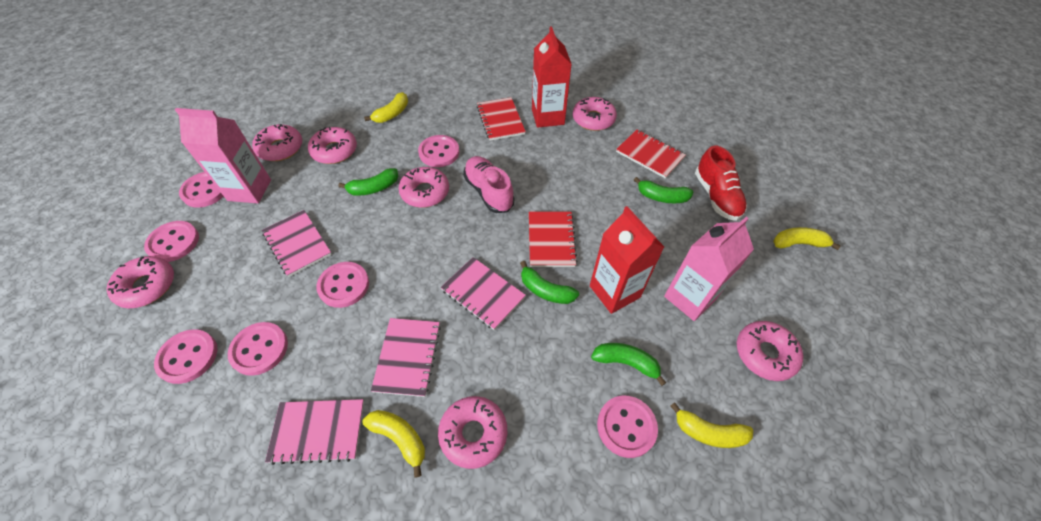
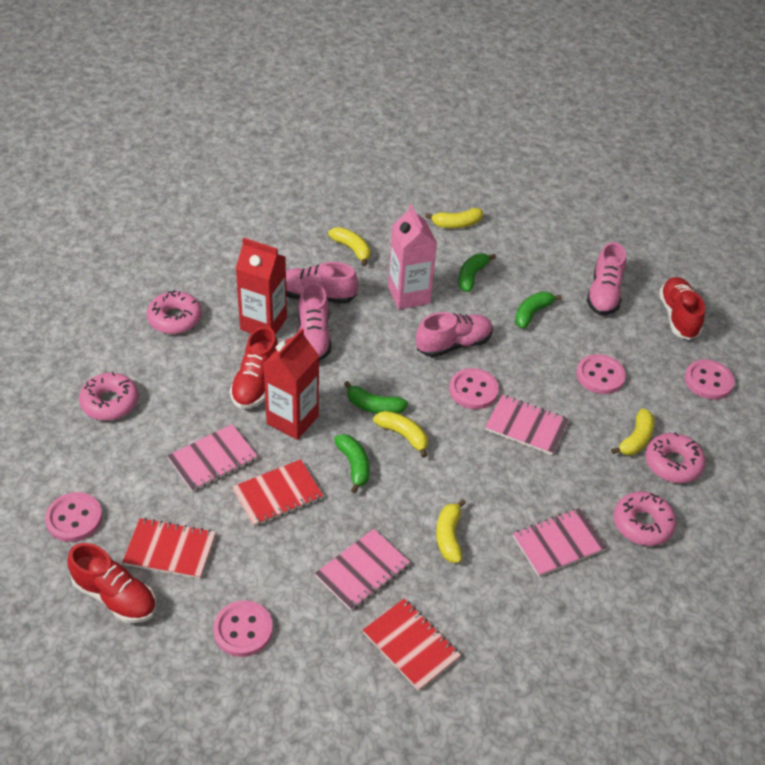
pink button: [144,221,199,262] [154,329,217,384] [179,172,224,208] [228,322,288,376] [316,262,369,308] [418,135,459,167] [597,396,658,458] = 7 -> [45,492,102,542] [213,600,273,657] [449,368,499,409] [576,354,626,394] [685,360,735,400] = 5
pink carton: [175,108,271,203] [664,217,754,321] = 2 -> [388,204,437,309] = 1
pink donut: [107,256,174,308] [252,124,302,161] [308,127,357,164] [398,167,449,208] [438,396,507,469] [573,97,617,131] [737,321,803,381] = 7 -> [79,372,138,421] [147,290,202,334] [614,491,676,546] [645,432,706,483] = 4
pink shoe: [463,156,514,213] = 1 -> [286,262,358,304] [298,282,331,361] [416,312,493,357] [587,242,626,315] = 4
red shoe: [695,146,747,221] = 1 -> [67,543,156,623] [230,327,278,409] [659,277,705,340] = 3
yellow banana: [362,410,425,477] [364,92,408,123] [670,402,753,448] [773,227,841,250] = 4 -> [328,227,371,266] [373,411,428,458] [425,208,483,228] [436,499,466,563] [611,408,655,455] = 5

